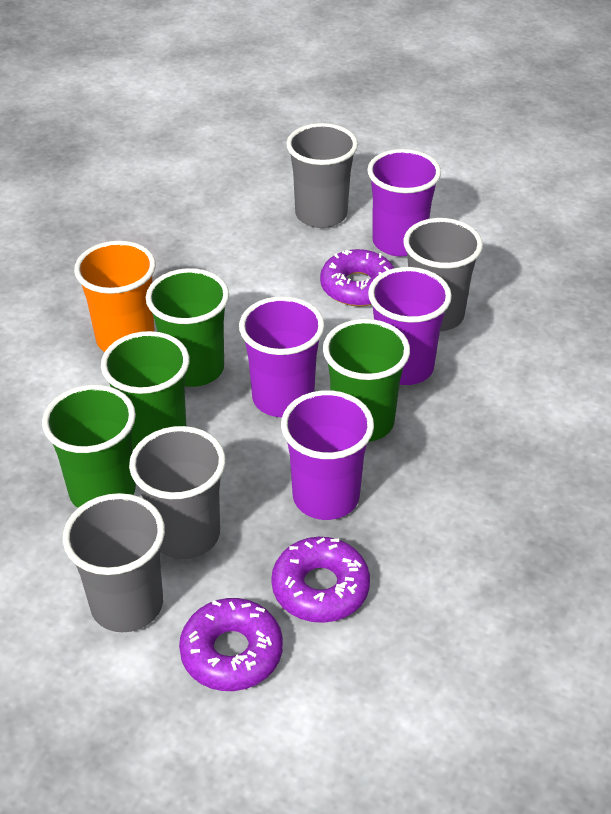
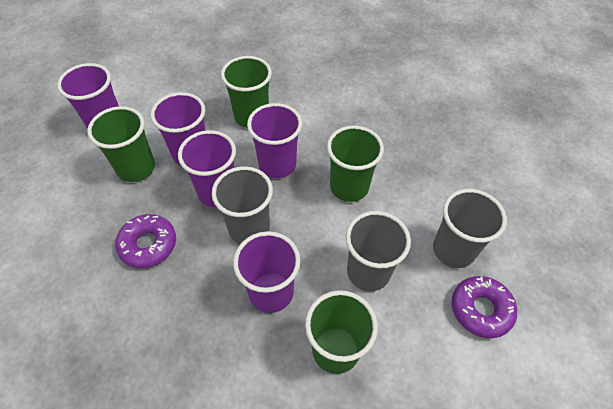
grey cup: [63,493,165,632] [129,426,226,559] [286,123,358,228] [403,218,483,331] = 4 -> [212,166,273,244] [346,211,411,291] [433,189,507,268] = 3
orange cup: [74,241,156,352] = 1 -> none = 0
purple cup: [239,296,325,417] [281,390,374,520] [367,149,441,257] [368,267,452,385] = 4 -> [57,63,119,129] [151,92,206,166] [178,130,236,207] [233,231,300,313] [247,103,302,178] = 5
purple donut: [179,598,283,691] [271,537,370,623] [320,249,394,306] = 3 -> [115,214,176,268] [452,276,517,338] = 2

